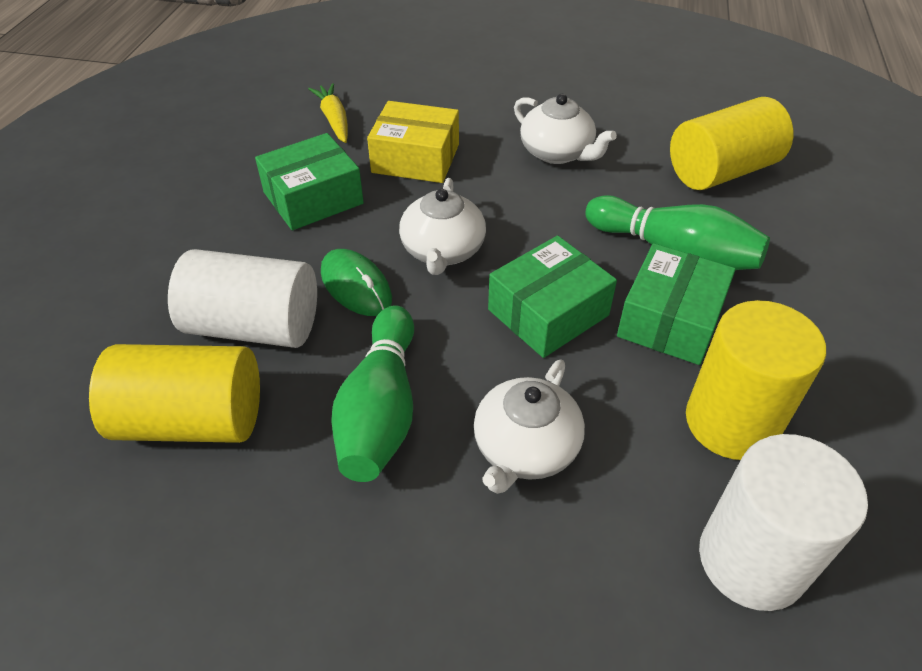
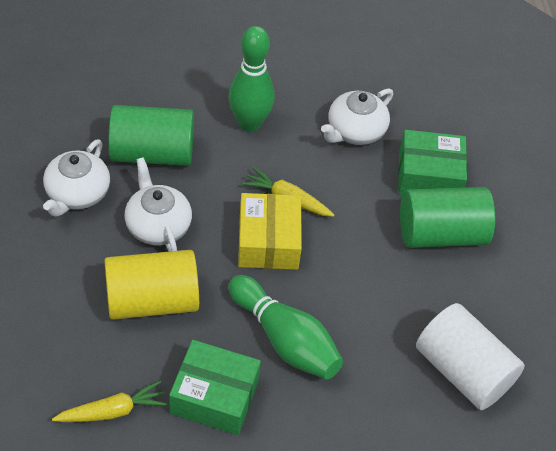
green box: [255,133,364,230] [488,236,617,358] [617,243,735,365] = 3 -> [169,340,261,435] [398,130,467,195] = 2
green cylinder: none = 0 -> [108,105,194,166] [400,187,495,248] = 2
green mouse: [321,249,392,316] = 1 -> none = 0
white cylinder: [168,249,317,348] [699,434,868,611] = 2 -> [416,303,525,410] = 1
yellow carrot: [308,83,348,143] = 1 -> [52,380,168,422] [242,167,334,217] = 2
yellow cylinder: [89,344,260,443] [670,97,793,190] [686,300,826,460] = 3 -> [104,250,199,320] = 1

